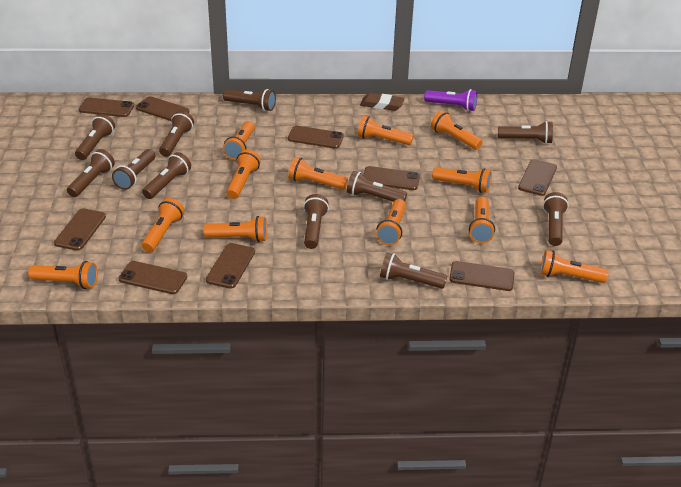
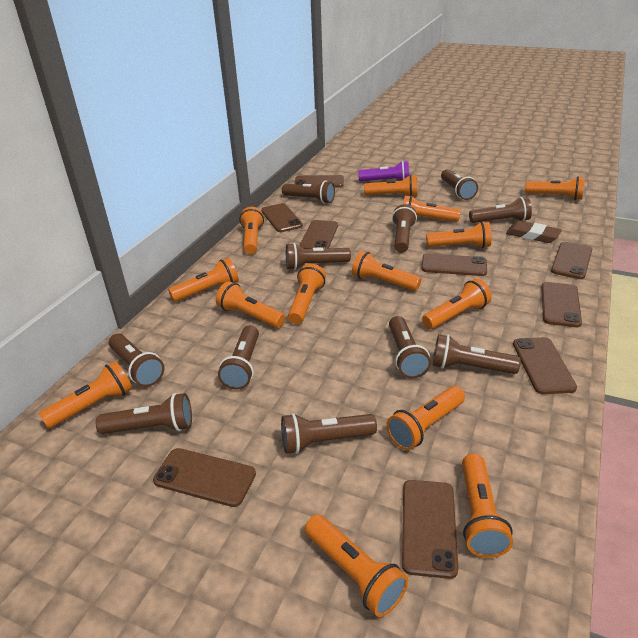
orange flashlight: [28,261,98,289] [142,198,184,252] [203,216,267,242] [223,121,255,160] [226,149,261,199] [288,157,348,190] [357,116,414,145] [376,199,406,245] [431,111,482,150] [432,167,492,193] [469,197,495,243] [540,250,608,283] = 12 -> [39,361,132,429] [168,258,239,302] [216,281,285,328] [239,207,264,254] [288,264,326,324] [305,515,408,617] [352,251,421,291] [364,175,417,197] [386,386,465,450] [403,195,461,222] [422,279,492,329] [426,222,492,248] [462,453,513,558] [525,176,585,200] = 14

